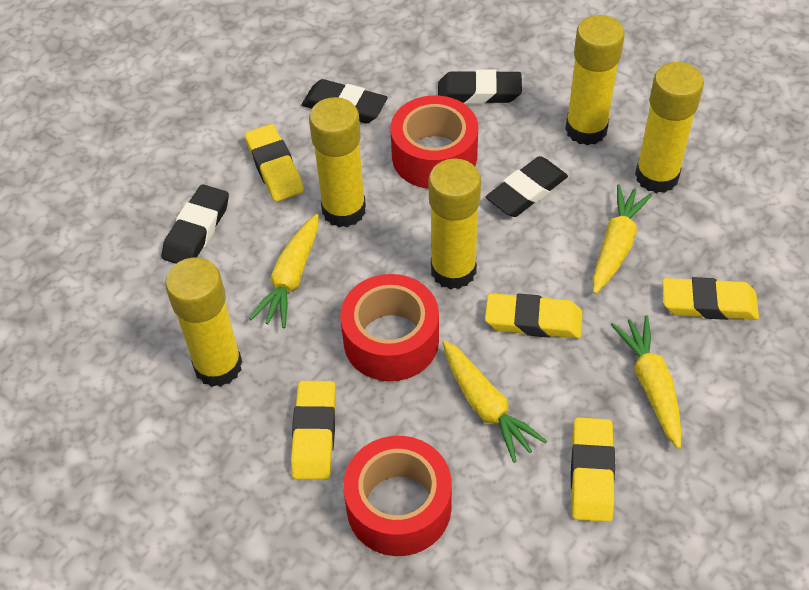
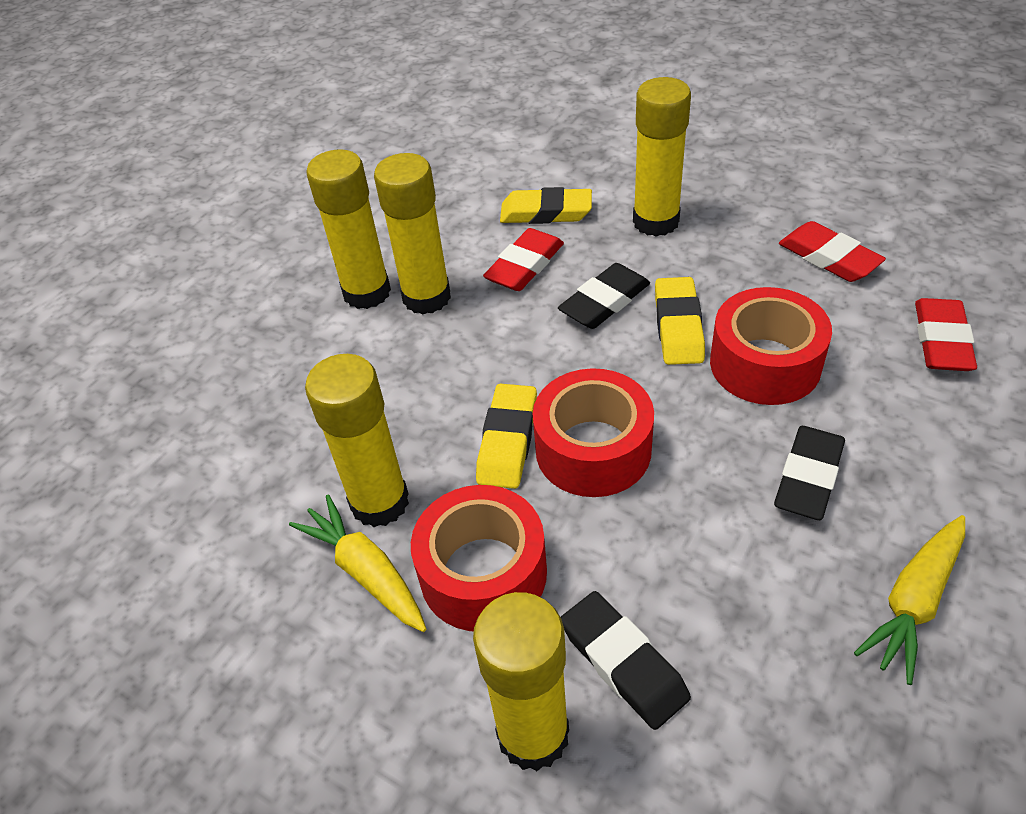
black eraser: [162,184,229,264] [302,79,388,123] [438,70,522,104] [486,156,568,217] = 4 -> [558,263,650,329] [561,591,691,730] [774,426,845,520] = 3
red eraser: none = 0 -> [483,228,564,291] [779,221,886,282] [915,298,977,371] = 3
yellow carrot: [249,214,319,328] [442,340,547,463] [592,184,652,294] [611,316,682,449] = 4 -> [289,495,426,632] [854,515,965,685] = 2
yellow eraser: [245,124,304,202] [291,381,336,480] [485,293,582,339] [571,417,615,522] [662,277,759,320] = 5 -> [476,384,537,489] [500,187,592,224] [655,277,705,365] = 3

